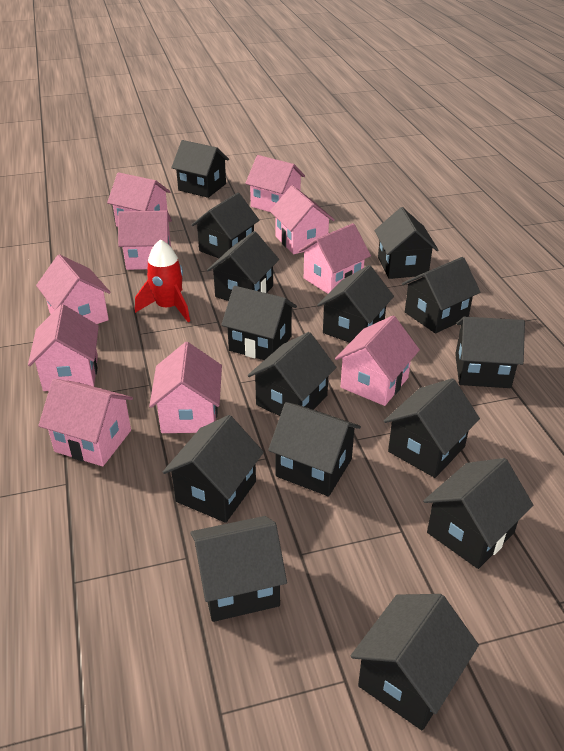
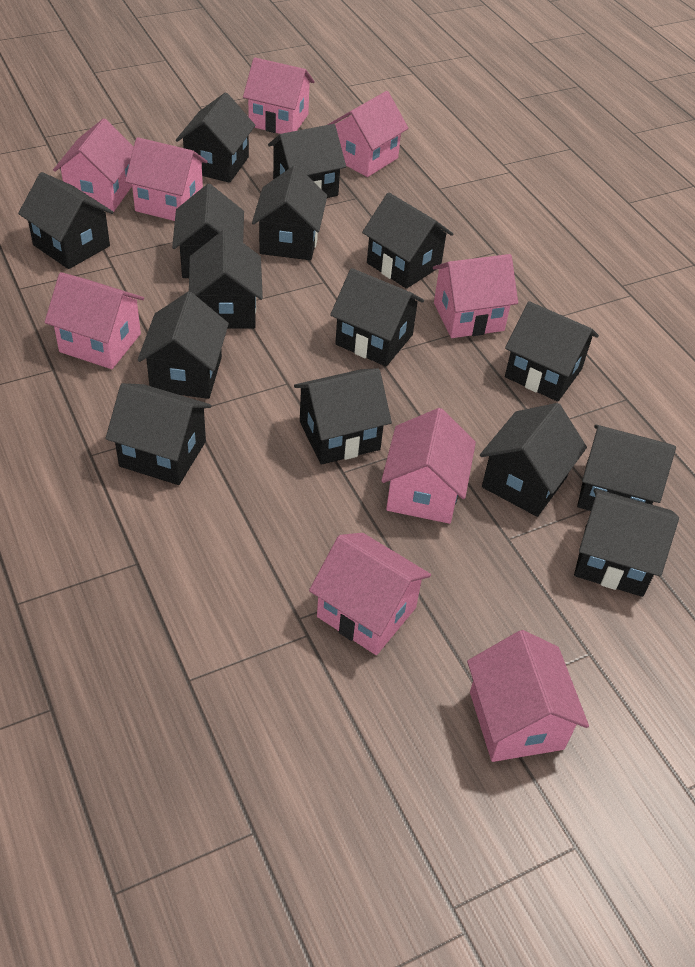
pink house: [28,304,99,391] [36,254,111,324] [38,379,133,466] [107,172,170,227] [118,210,172,270] [149,342,222,433] [245,155,305,212] [270,185,335,254] [298,223,371,294] [335,316,420,406] = 10 -> [45,272,144,369] [53,118,134,212] [125,137,207,221] [243,57,314,134] [309,533,431,655] [327,91,408,177] [381,408,476,524] [433,254,518,338] [467,630,589,762] = 9
red rocket: [135,239,190,322] = 1 -> none = 0

